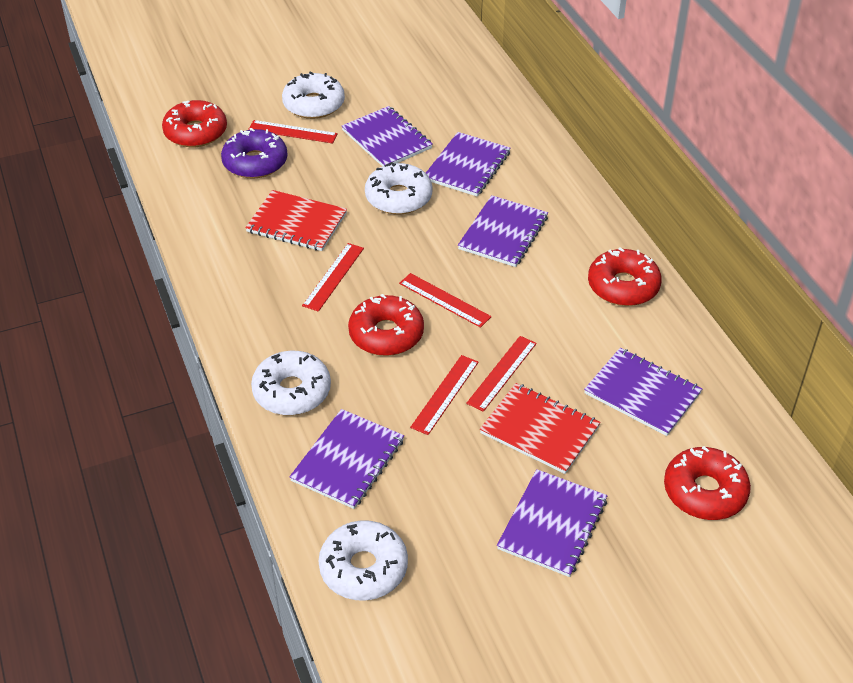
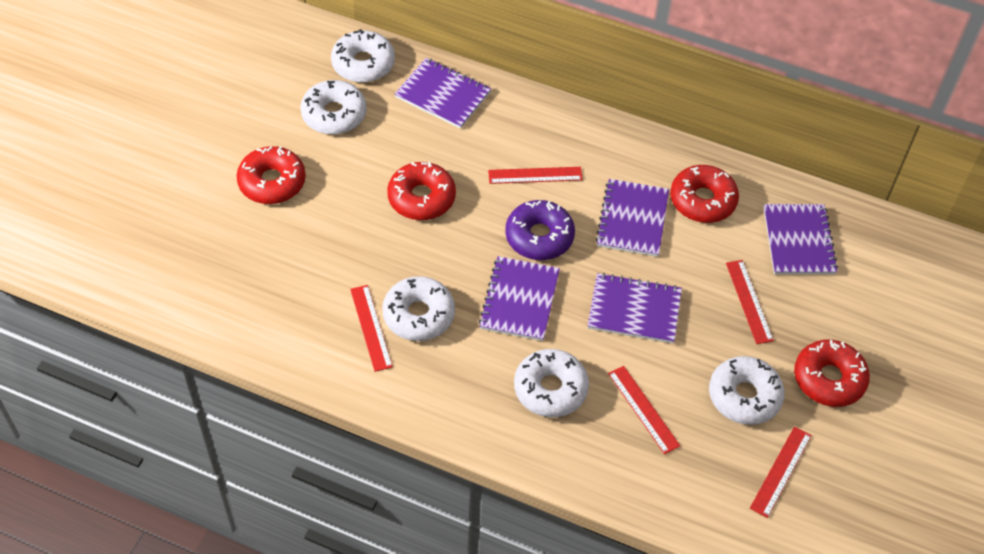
purple notebook: [289,409,404,509] [342,106,433,166] [426,132,511,196] [458,195,548,267] [497,469,607,577] [584,348,702,436] = 6 -> [395,58,491,129] [479,256,560,341] [588,273,682,343] [596,179,669,257] [764,204,838,275] = 5
red notebook: [245,190,347,251] [480,383,600,474] = 2 -> none = 0
white donut: [251,351,331,415] [282,71,345,119] [318,520,408,601] [365,162,433,215] = 4 -> [300,80,367,135] [331,29,395,83] [382,276,455,341] [514,349,589,417] [709,356,785,425] = 5

